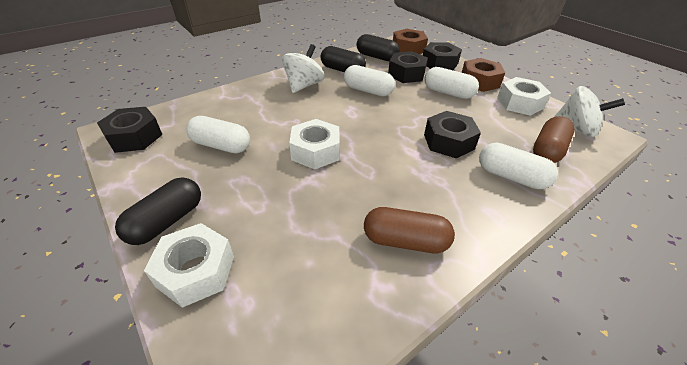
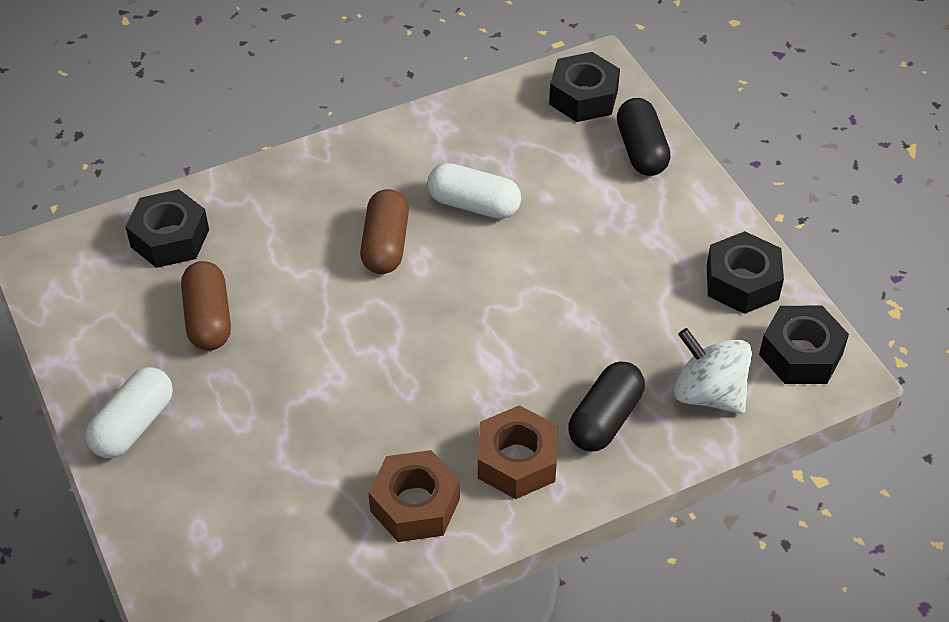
black capsule: [115,178,201,245] [321,46,366,72] [356,34,400,61] = 3 -> [568,362,645,451] [617,98,671,176] = 2
white capsule: [186,116,250,153] [344,65,395,96] [424,67,479,99] [479,143,558,189] = 4 -> [86,367,173,458] [427,163,521,219] = 2
white nut: [144,223,234,308] [289,119,340,169] [497,77,551,116] = 3 -> none = 0
white spinning top: [282,44,324,93] [554,86,625,137] = 2 -> [674,328,752,414] = 1

